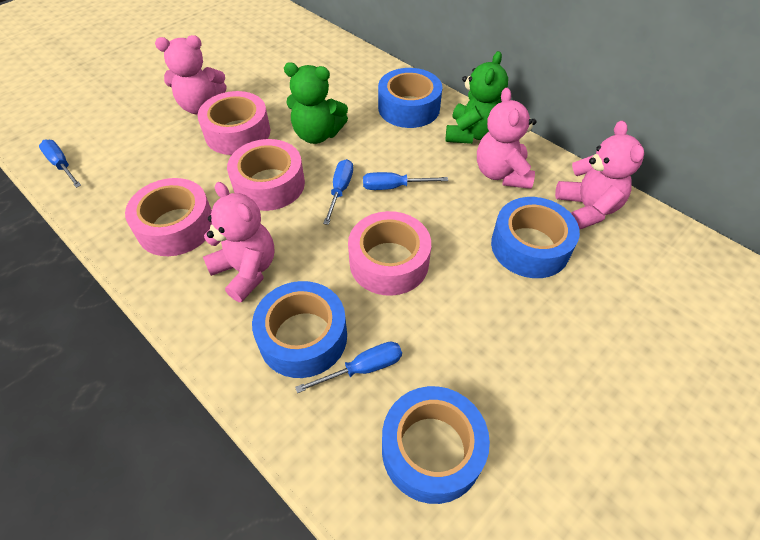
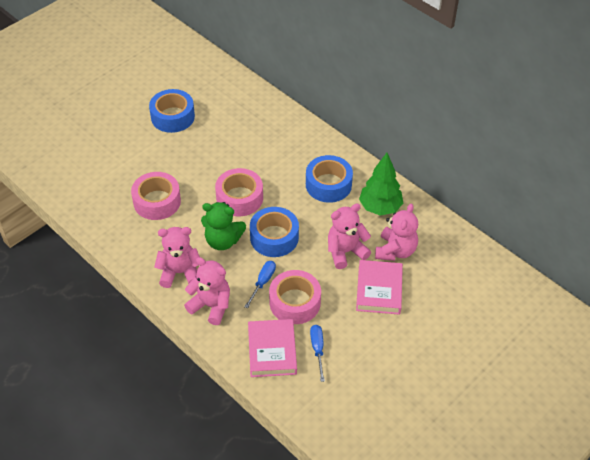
blue screwdriver: [39,140,81,188] [295,341,402,393] [323,159,353,225] [363,172,448,190] = 4 -> [245,261,276,308] [310,325,325,382] = 2
blue tape: [252,281,347,378] [378,68,442,128] [382,386,490,504] [491,197,580,278] = 4 -> [149,89,195,133] [250,207,299,257] [306,155,353,203] = 3
green teddy bear: [284,62,348,144] [446,51,508,144] = 2 -> [201,202,246,250] = 1
green tree: none = 0 -> [359,153,403,216] = 1
pink book: none = 0 -> [248,319,297,377] [356,260,403,315] = 2
pink tape: [125,178,212,256] [197,91,270,155] [227,139,305,211] [348,211,431,296] = 4 -> [131,172,181,220] [215,168,263,216] [269,270,321,324] = 3

